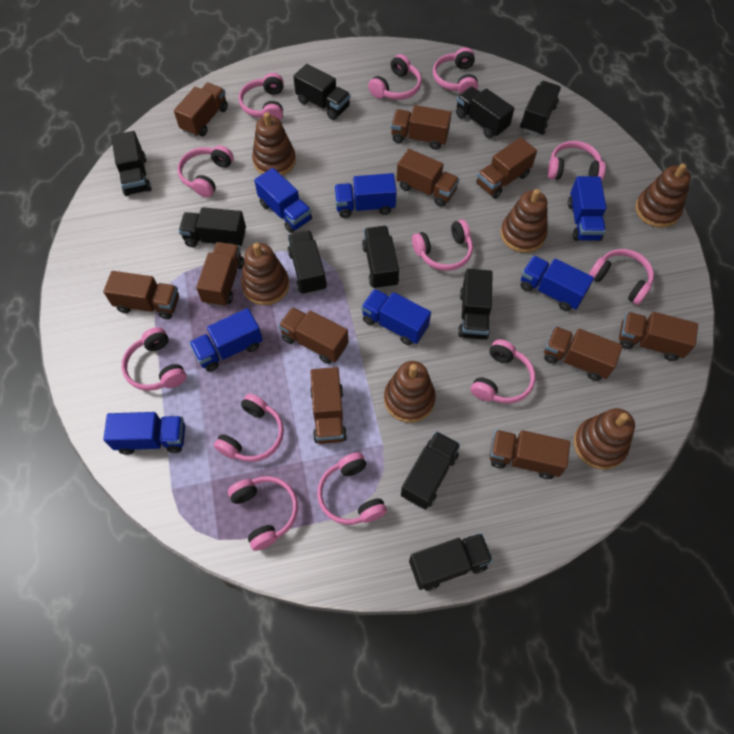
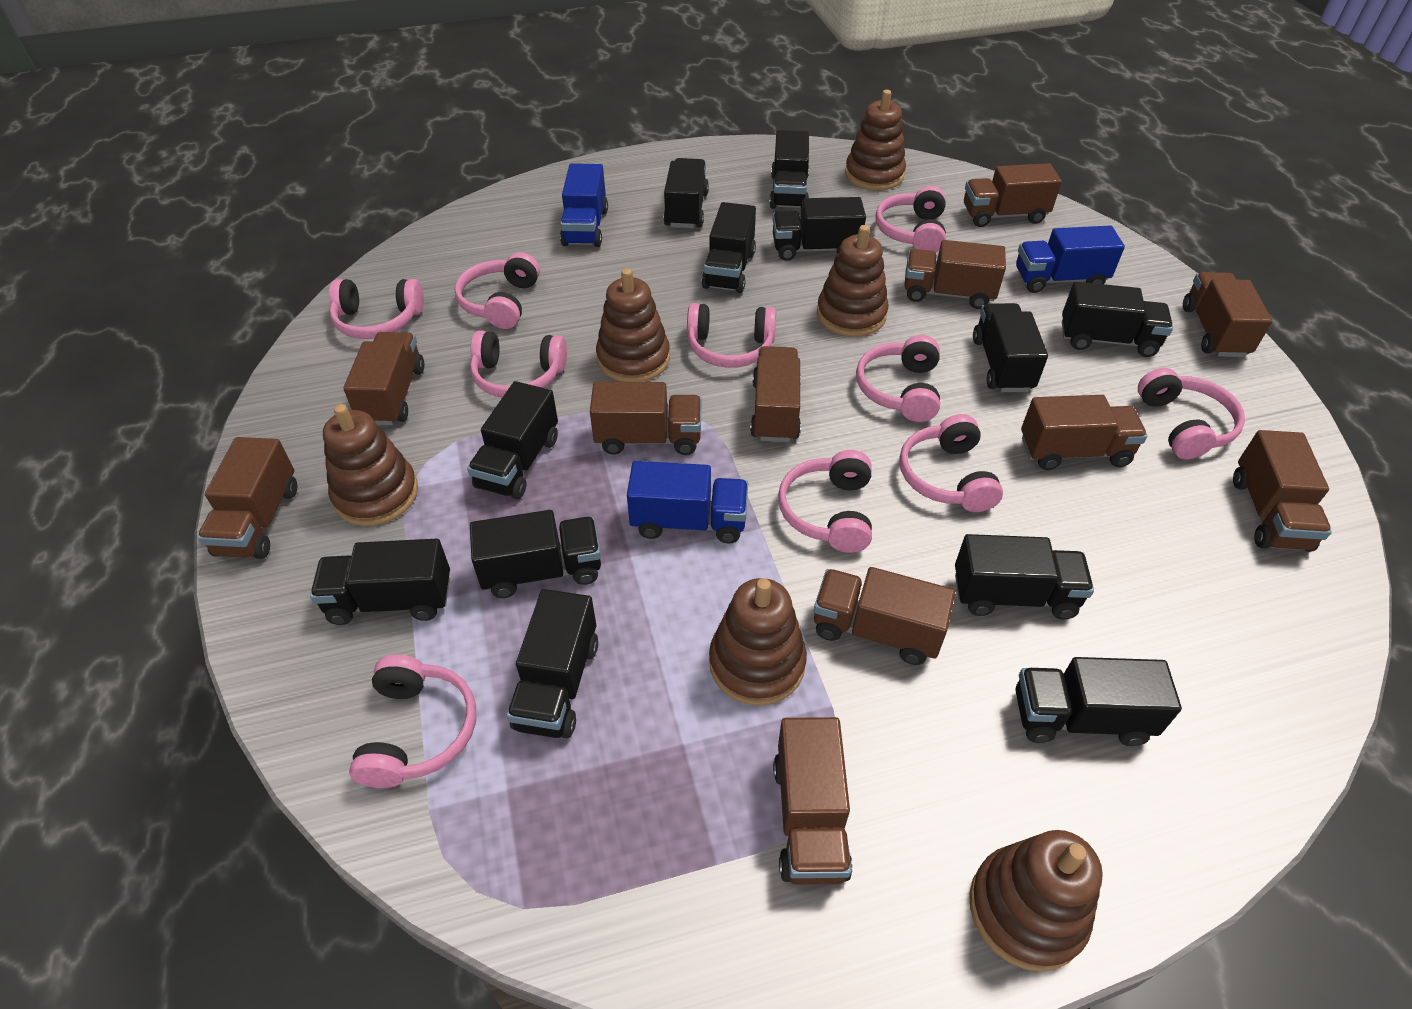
black truck: [111,131,151,196] [179,207,246,247] [288,230,327,295] [293,64,351,120] [362,226,399,289] [401,431,460,510] [409,533,493,591] [456,86,514,138] [458,269,493,340] [520,81,561,135] = 10 -> [310,539,450,625] [467,381,558,499] [470,510,601,598] [507,589,598,738] [663,158,709,228] [702,202,756,293] [769,130,809,209] [773,197,866,261] [955,534,1094,619] [973,303,1048,392] [1015,657,1182,746] [1062,282,1173,357] = 12
blue truck: [103,412,185,455] [189,308,263,372] [254,168,312,233] [334,173,397,218] [361,289,431,346] [521,256,594,311] [568,176,606,241] = 7 -> [560,163,608,247] [627,461,748,543] [1016,226,1125,293] = 3
pink headphones: [122,327,186,391] [177,145,234,198] [214,394,284,462] [228,476,298,551] [239,73,284,120] [317,452,387,525] [368,54,422,100] [412,220,473,271] [433,47,478,94] [471,339,535,404] [548,141,606,181] [589,249,654,305] = 12 -> [329,279,424,339] [349,654,476,788] [455,252,540,329] [470,330,567,397] [687,303,776,368] [778,450,872,553] [856,335,940,422] [875,186,946,253] [899,414,1003,512] [1138,368,1245,460] = 10

